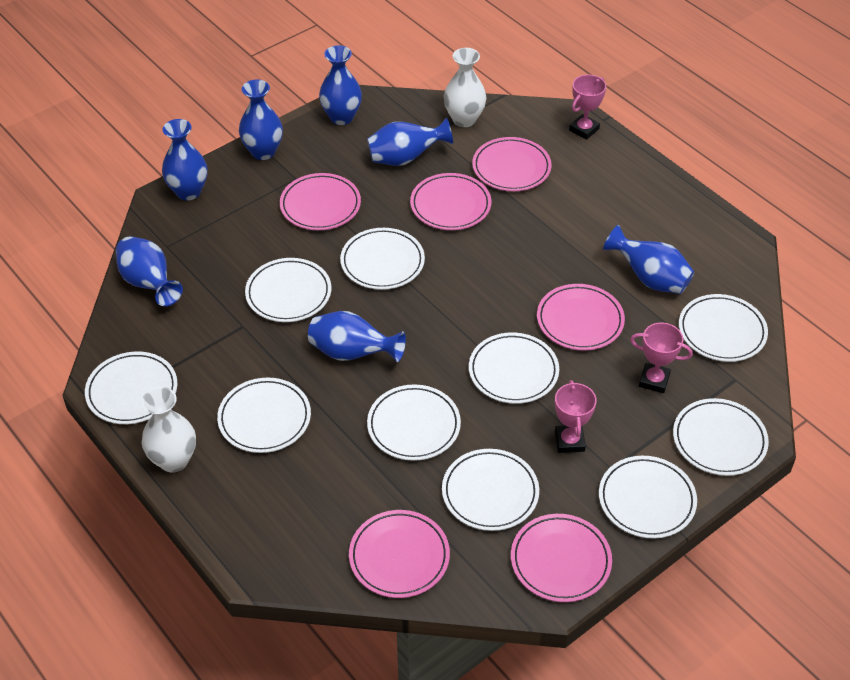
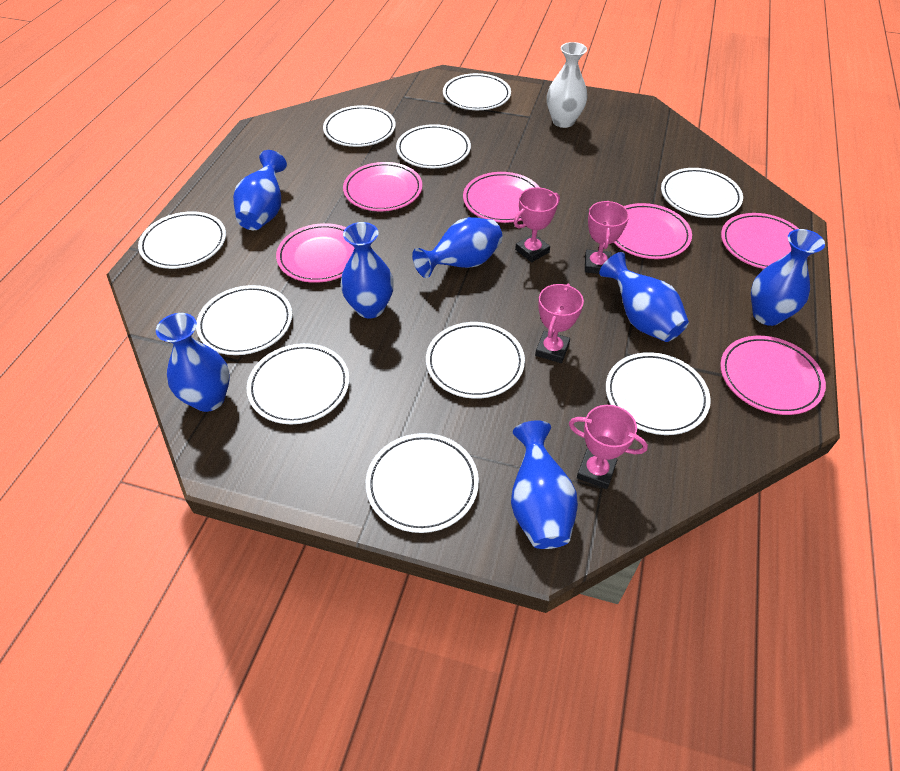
pink trophy: [555,380,597,453] [569,75,606,140] [630,323,693,393] = 3 -> [514,187,560,262] [535,284,584,363] [569,405,648,489] [585,201,629,274] = 4
white vase: [142,387,196,473] [444,48,487,127] = 2 -> [547,42,588,128] = 1

